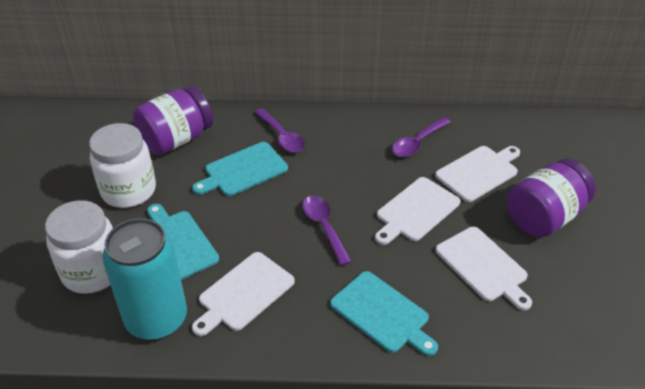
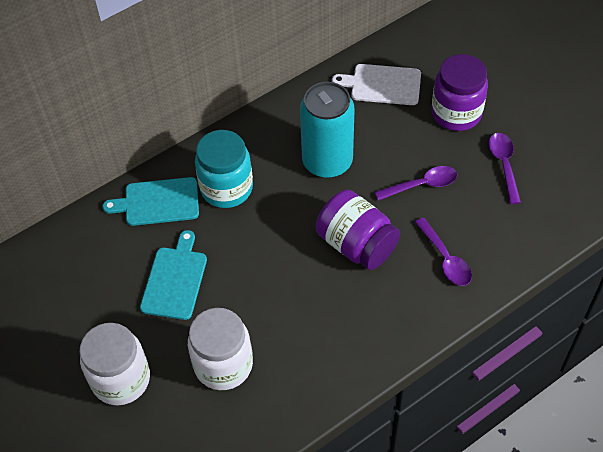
turquoise cutting board: [147,204,219,280] [192,142,288,196] [330,271,438,356] = 3 -> [102,177,199,226] [140,230,207,320] = 2
turquoise jar: none = 0 -> [195,130,253,208] = 1
white cutting board: [192,252,295,336] [375,177,460,245] [435,146,520,202] [435,227,532,310] = 4 -> [332,64,421,105] = 1

